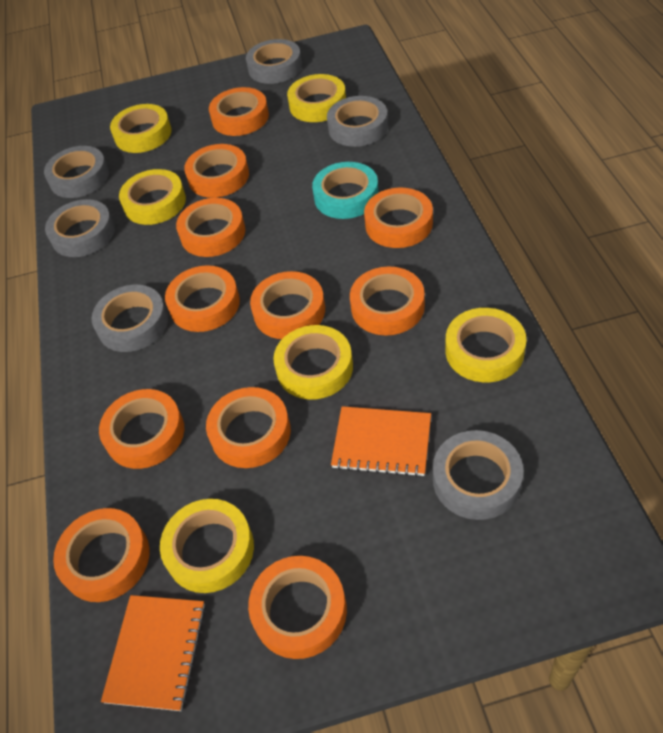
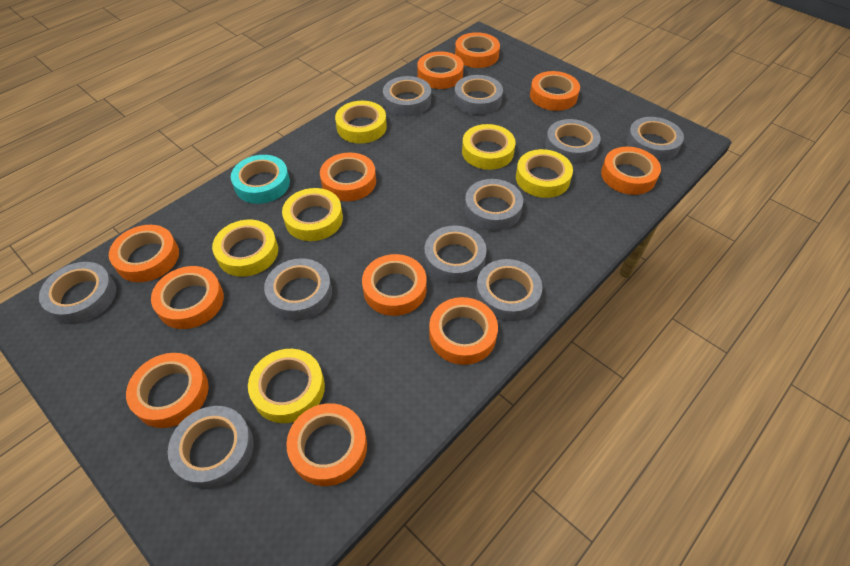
grey tape: [44,146,109,198] [45,199,115,257] [91,285,168,352] [246,39,302,84] [327,96,388,147] [433,430,523,520] = 6 -> [39,262,116,324] [168,406,254,489] [264,258,332,321] [383,76,431,116] [424,225,487,283] [454,75,503,115] [464,179,523,231] [476,259,543,321] [545,119,600,164] [626,117,684,161] = 10
orange notebook: [101,595,206,711] [331,406,431,477] = 2 -> none = 0

